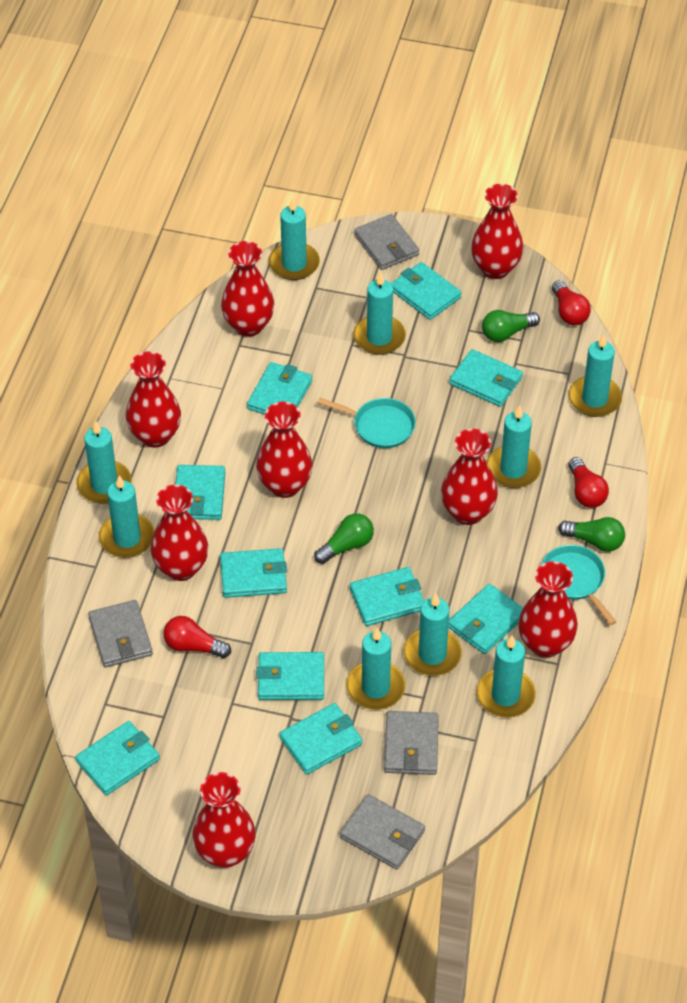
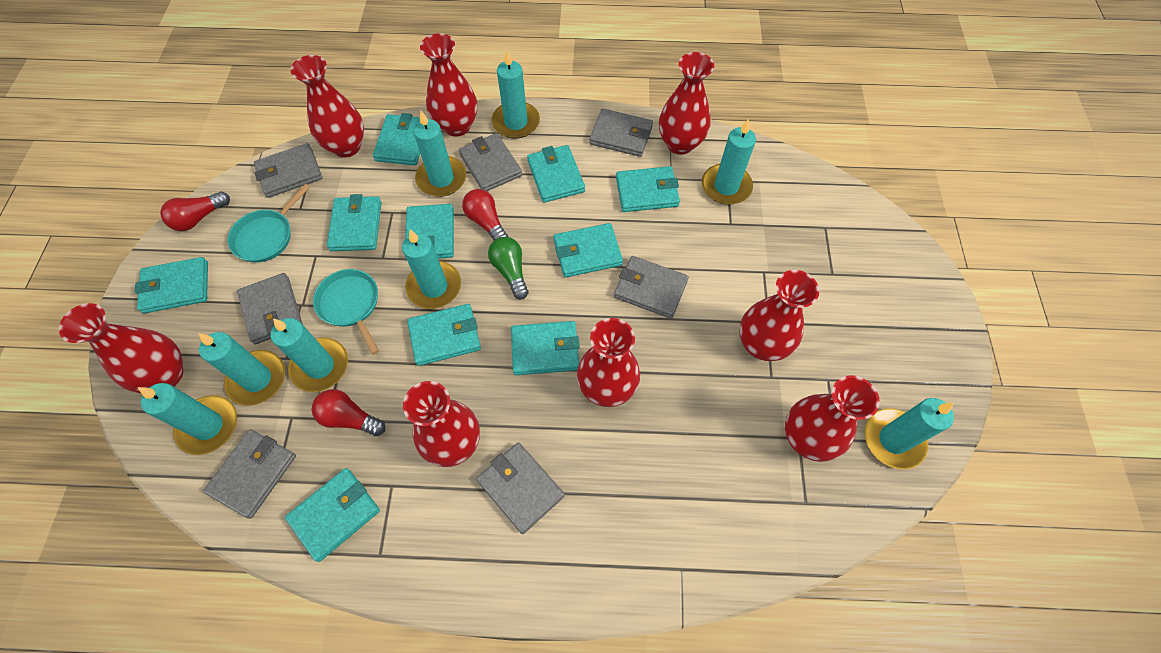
green light bulb: [314,513,374,564] [482,310,540,342] [558,517,625,552] = 3 -> [488,237,529,299] = 1
grey wallet: [88,600,153,667] [340,794,425,870] [354,214,419,270] [384,711,439,775] = 4 -> [203,430,296,519] [237,273,303,344] [254,143,322,198] [459,133,522,191] [476,442,565,534] [589,108,653,157] [614,256,689,319] = 7
turquoise candle: [76,421,132,504] [99,475,155,558] [269,198,320,280] [347,628,405,710] [353,272,406,355] [404,594,462,676] [477,636,536,718] [487,405,541,488] [568,334,622,417] = 9 -> [138,383,237,455] [198,332,285,406] [271,318,348,392] [402,229,461,309] [413,111,466,197] [491,50,540,139] [702,119,756,205] [865,398,954,469] = 8

